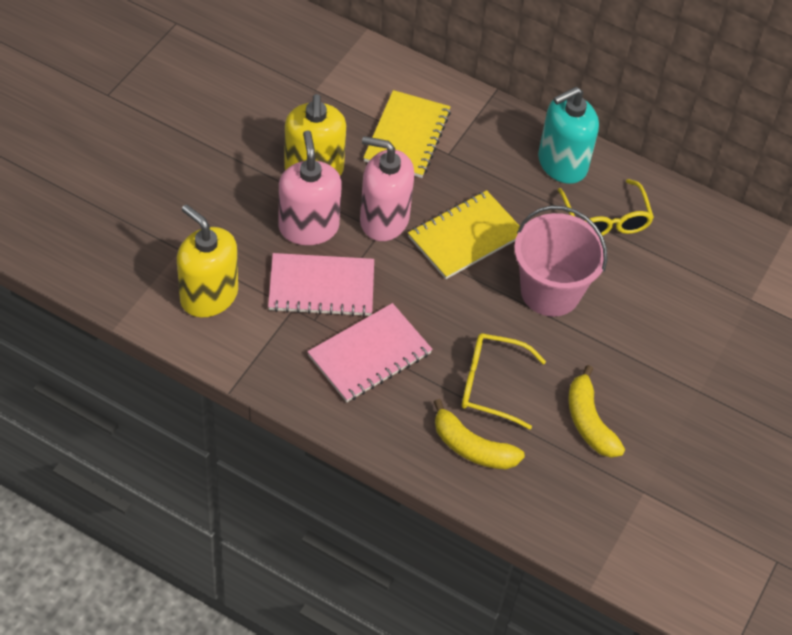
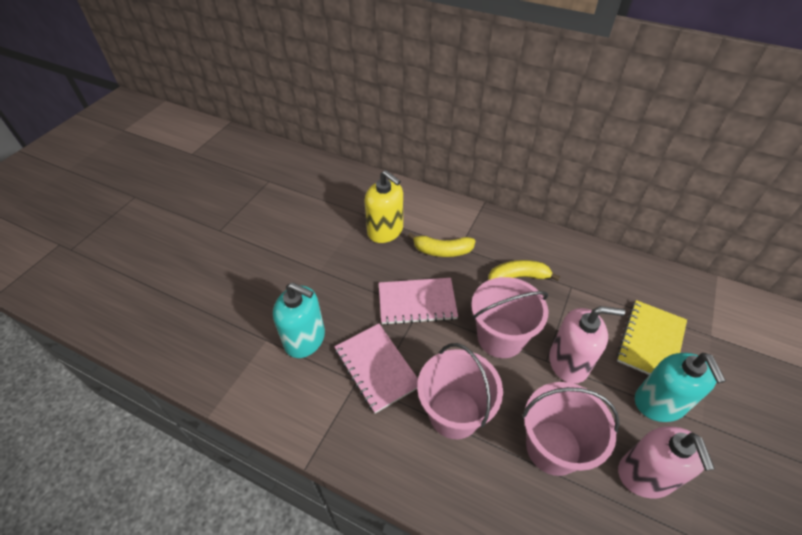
pink bucket: [514,205,607,317] = 1 -> [417,343,503,439] [471,277,548,358] [522,382,620,476] = 3
turquoise soap dispenser: [538,87,599,184] = 1 -> [273,282,325,358] [635,353,726,422] = 2
yellow glasses: [461,333,546,429] [558,179,654,235] = 2 -> none = 0
yellow notebook: [363,90,451,178] [408,190,520,279] = 2 -> [617,300,687,375] = 1
yellow soap dispenser: [177,204,238,317] [284,94,346,176] = 2 -> [364,170,403,243] = 1

